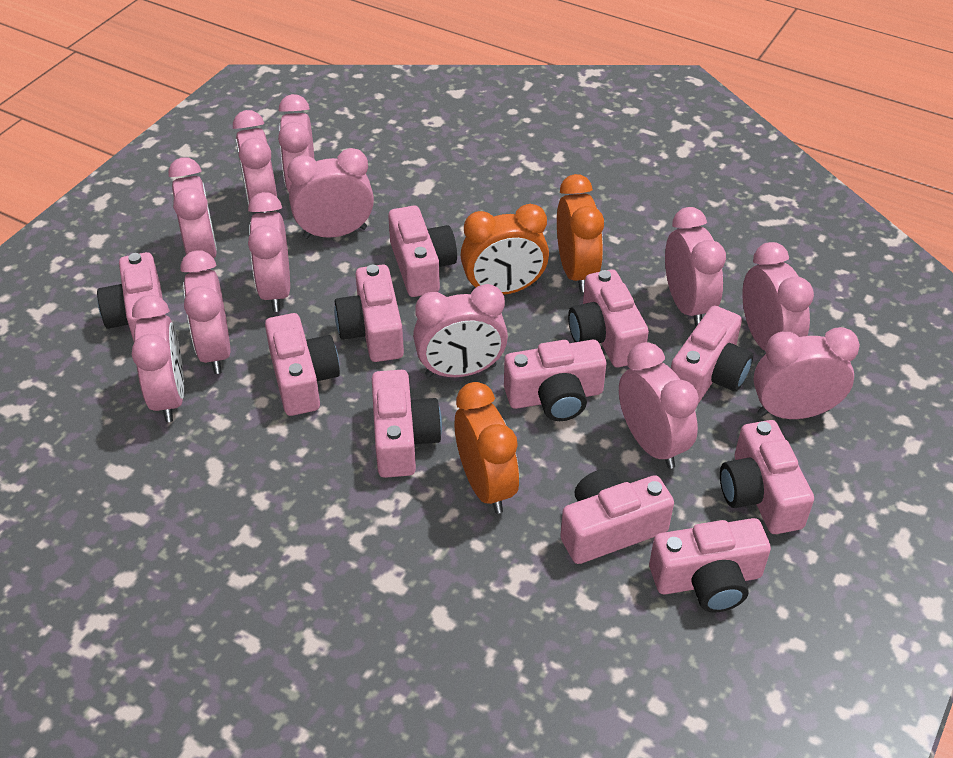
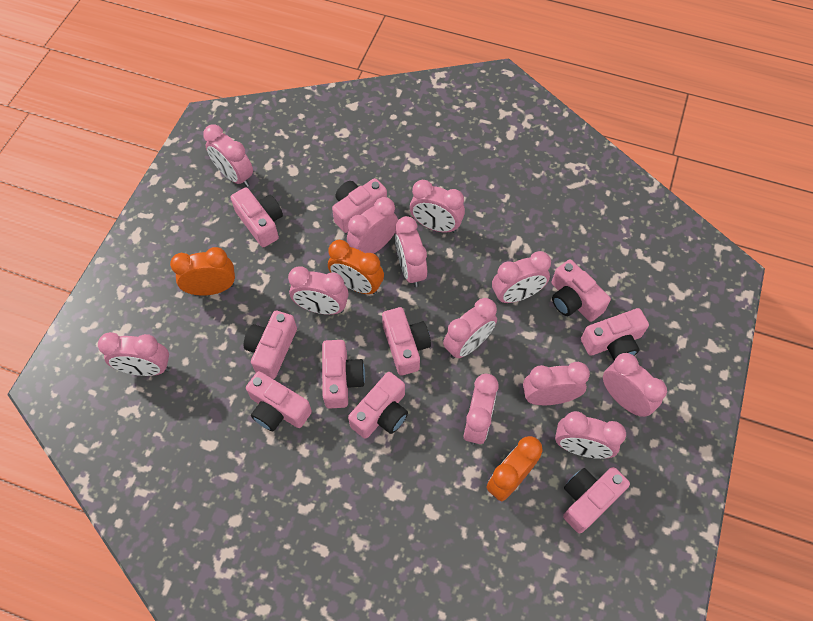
pink camera: [97,252,165,341] [265,313,340,416] [334,264,404,362] [372,370,442,478] [388,206,457,297] [504,340,606,421] [560,469,674,564] [568,269,649,367] [649,518,771,613] [671,306,753,403] [720,420,814,534] = 11 -> [230,187,283,247] [244,311,297,379] [246,371,312,431] [322,340,365,409] [332,178,387,233] [348,372,408,439] [382,307,431,376] [552,259,611,322] [563,467,630,533] [581,308,649,360] = 10

